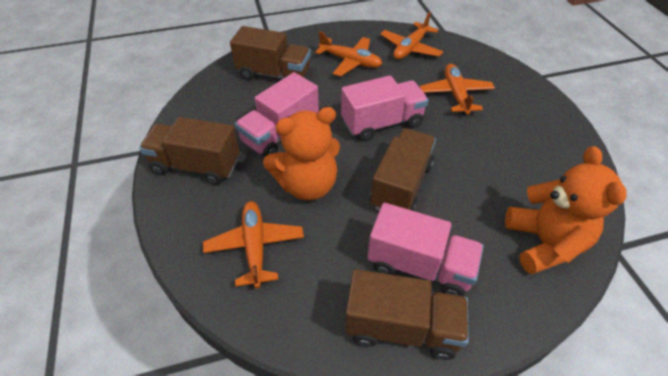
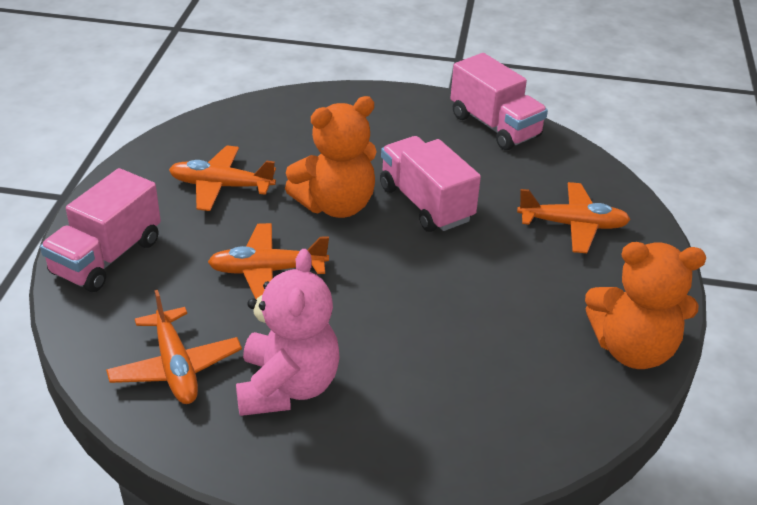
brown truck: [139,117,240,185] [230,26,311,80] [345,269,469,360] [370,128,436,211] = 4 -> none = 0
pink teddy bear: none = 0 -> [236,249,340,416] = 1

